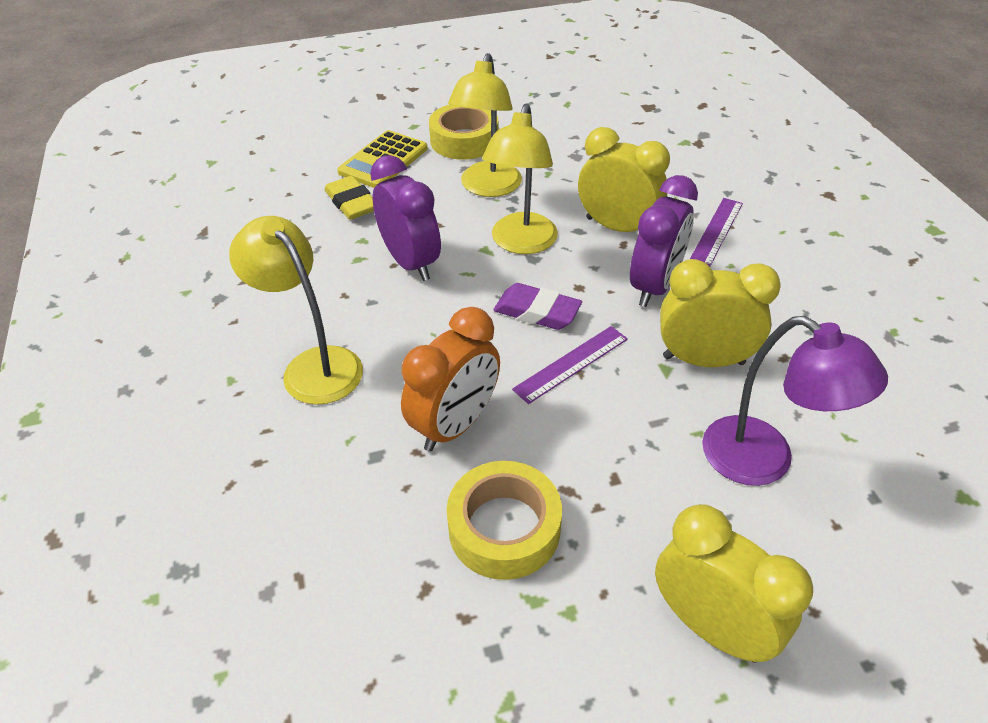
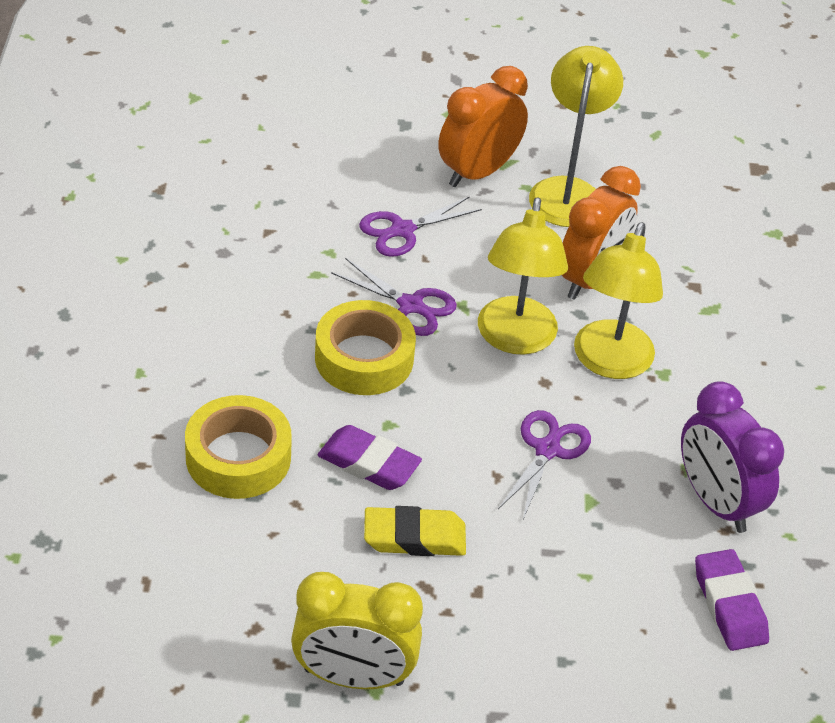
orange clock: [401,307,500,452] = 1 -> [438,66,528,187] [562,166,641,300] = 2
purple clock: [370,155,441,281] [630,175,698,307] = 2 -> [681,381,784,533] = 1
purple eraser: [494,283,582,330] = 1 -> [318,425,422,490] [695,549,769,651] = 2
purple lamp: [702,316,888,486] = 1 -> none = 0
purple ruler: [512,326,628,404] [690,198,743,267] = 2 -> none = 0
purple scissors: none = 0 -> [331,258,457,336] [359,196,482,257] [498,410,591,519] = 3
yellow calculator: [337,130,428,188] = 1 -> none = 0
yellow clock: [578,127,670,232] [655,504,813,663] [660,259,781,367] = 3 -> [291,572,423,689] = 1

